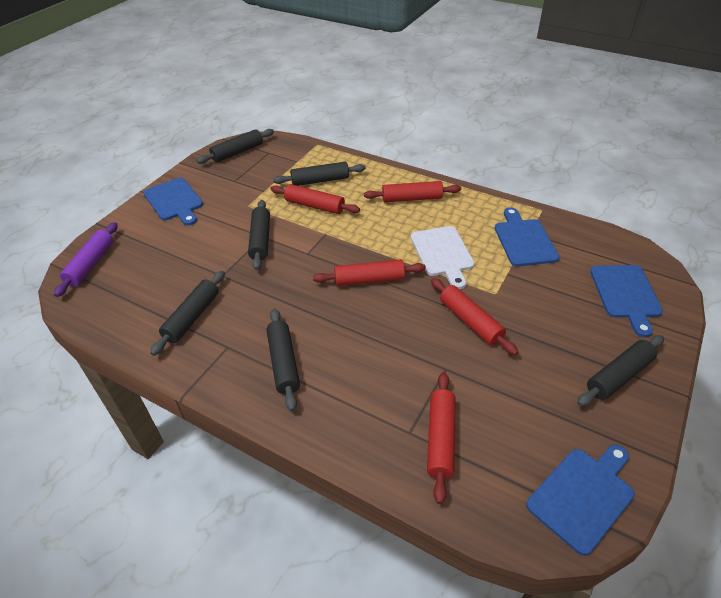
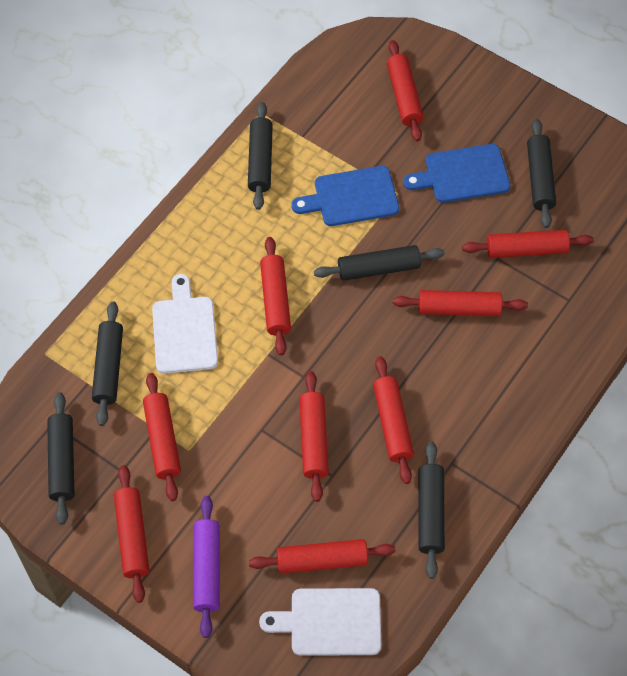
blue cutting board: [143,178,203,226] [495,208,559,266] [526,445,635,556] [590,265,663,337] = 4 -> [292,166,399,226] [403,144,510,203] = 2
red rolling pin: [270,184,360,214] [313,259,426,286] [364,181,461,202] [427,372,456,504] [431,278,518,355] = 5 -> [114,465,149,603] [143,373,181,501] [249,539,395,574] [260,237,291,355] [299,371,329,502] [373,356,414,484] [387,40,424,141] [393,290,528,316] [462,230,594,258] = 9
white cutting board: [411,226,475,289] = 1 -> [152,274,218,374] [259,588,381,656] = 2

